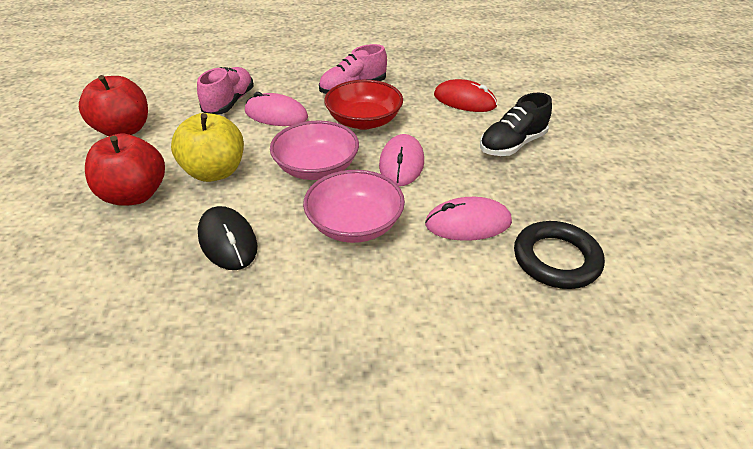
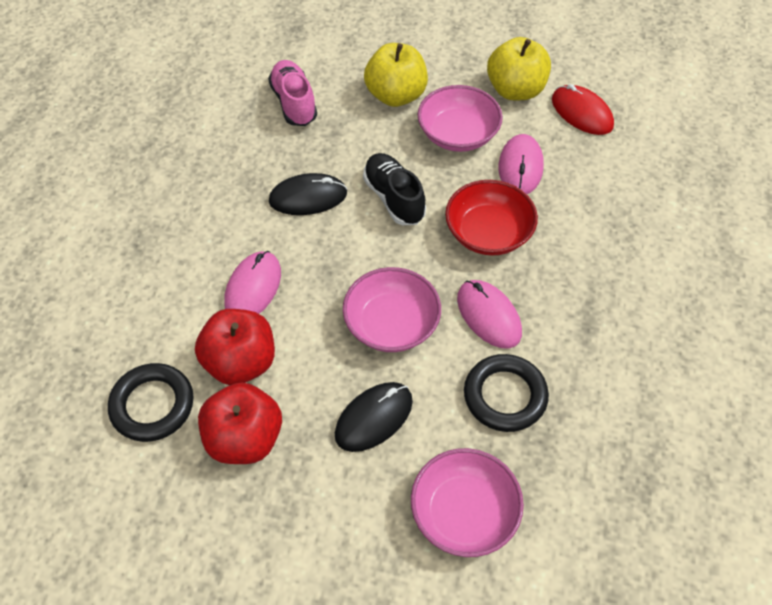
black mouse: [198,206,257,270] = 1 -> [269,173,347,215] [335,382,413,452] = 2
black ring: [514,221,605,289] = 1 -> [108,363,194,442] [464,354,549,432] = 2
pink bowl: [270,121,359,180] [303,170,405,243] = 2 -> [343,267,441,352] [411,448,524,557] [417,85,503,152] = 3
pink shoe: [197,67,254,115] [319,44,387,94] = 2 -> [268,60,317,126] = 1
yellow apple: [171,113,244,182] = 1 -> [364,43,428,107] [487,37,551,100] = 2

